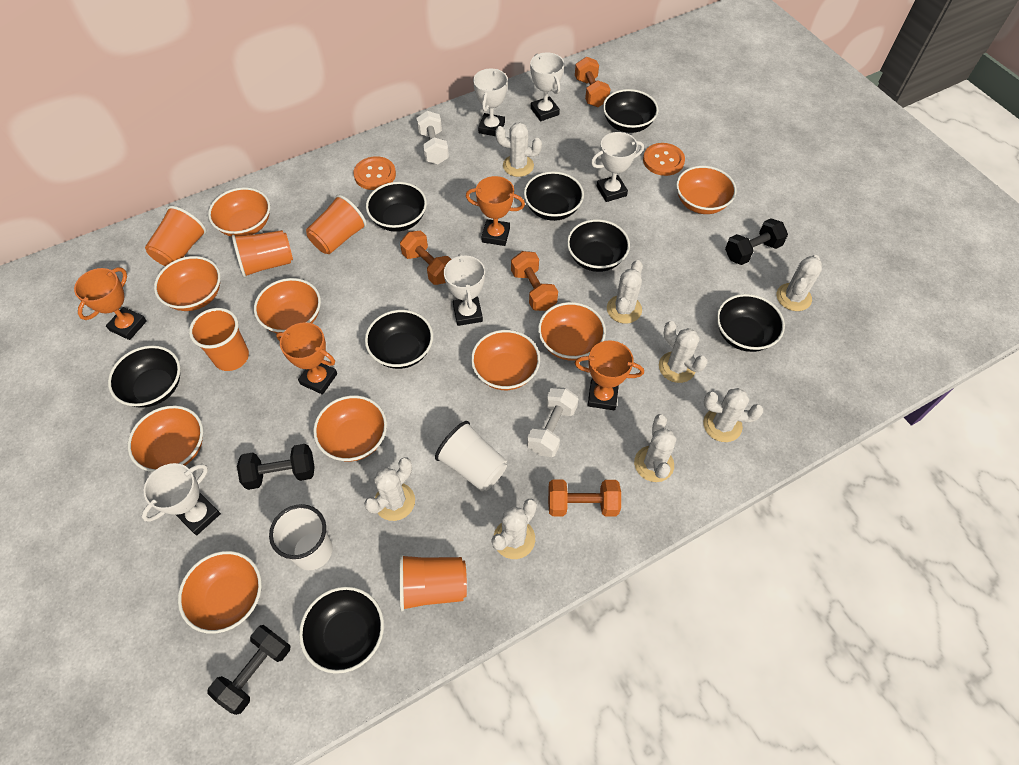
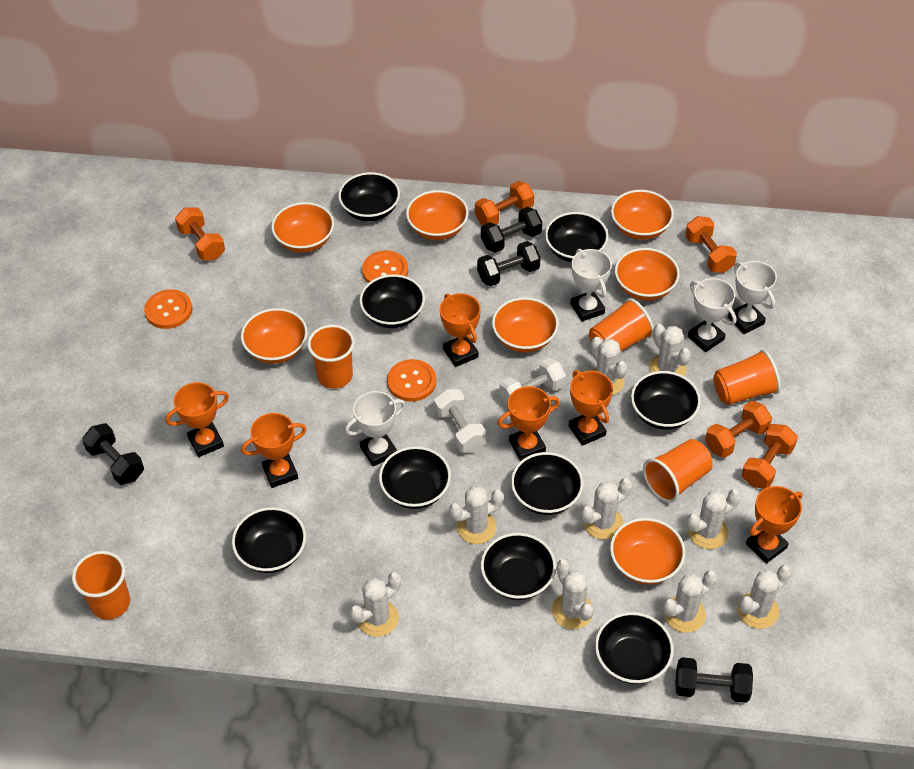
black bowl: [108,345,181,408] [299,586,384,674] [365,310,433,369] [366,182,427,232] [524,171,584,221] [567,219,630,272] [603,89,658,133] [717,294,785,352] = 8 -> [232,507,306,573] [338,172,400,221] [359,274,425,328] [379,446,451,509] [481,533,556,600] [511,452,583,515] [545,212,609,263] [595,612,674,684] [631,371,701,430] = 9
black dumbbell: [208,625,290,715] [237,444,315,490] [725,218,788,265] = 3 -> [82,423,144,485] [477,241,540,286] [481,207,542,253] [675,657,753,703] = 4
orange bowl: [128,405,203,472] [154,256,221,311] [178,551,262,634] [208,187,270,237] [254,278,321,333] [313,395,387,461] [471,330,540,390] [538,302,606,361] [676,166,737,214] = 9 -> [241,308,308,364] [271,202,334,253] [406,190,468,240] [492,297,559,353] [610,518,685,585] [611,190,674,240] [615,248,680,301] = 7
orange button: [353,156,396,190] [643,143,685,176] = 2 -> [144,289,192,329] [362,250,408,283] [387,359,436,402] = 3
orange dumbbell: [400,231,451,285] [511,251,558,311] [548,480,621,516] [575,57,611,107] = 4 -> [175,207,225,260] [475,181,534,225] [685,216,737,273] [705,401,772,458] [742,424,798,489] = 5
orange trophy: [74,267,147,340] [276,322,337,395] [466,176,525,246] [574,340,644,410] = 4 -> [165,382,229,457] [241,413,307,488] [440,293,481,367] [498,386,560,461] [569,370,613,446] [746,486,802,564] = 6
white cactus: [364,457,415,521] [491,499,537,559] [495,122,542,177] [607,260,643,324] [634,414,676,482] [659,321,708,383] [703,388,763,442] [777,255,822,311] = 8 -> [350,572,401,637] [449,486,504,544] [552,559,594,629] [581,478,632,540] [591,337,627,395] [649,324,691,376] [663,570,717,633] [687,489,741,549] [737,565,791,629] = 9
white cup: [269,504,333,570] [435,421,507,491] = 2 -> none = 0
white trophy: [142,463,221,535] [444,254,485,326] [473,68,508,136] [530,52,564,121] [591,132,644,202] = 5 -> [345,391,406,466] [570,249,612,322] [688,278,736,352] [728,261,777,334] = 4

